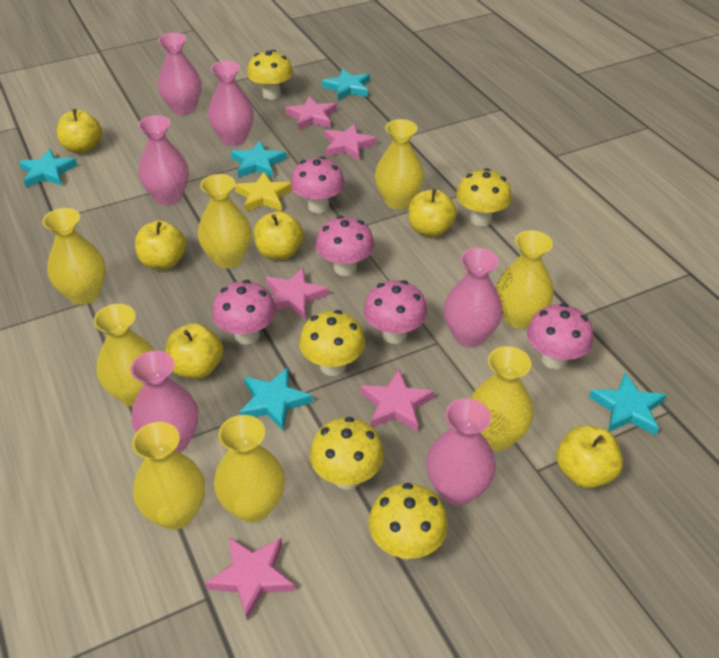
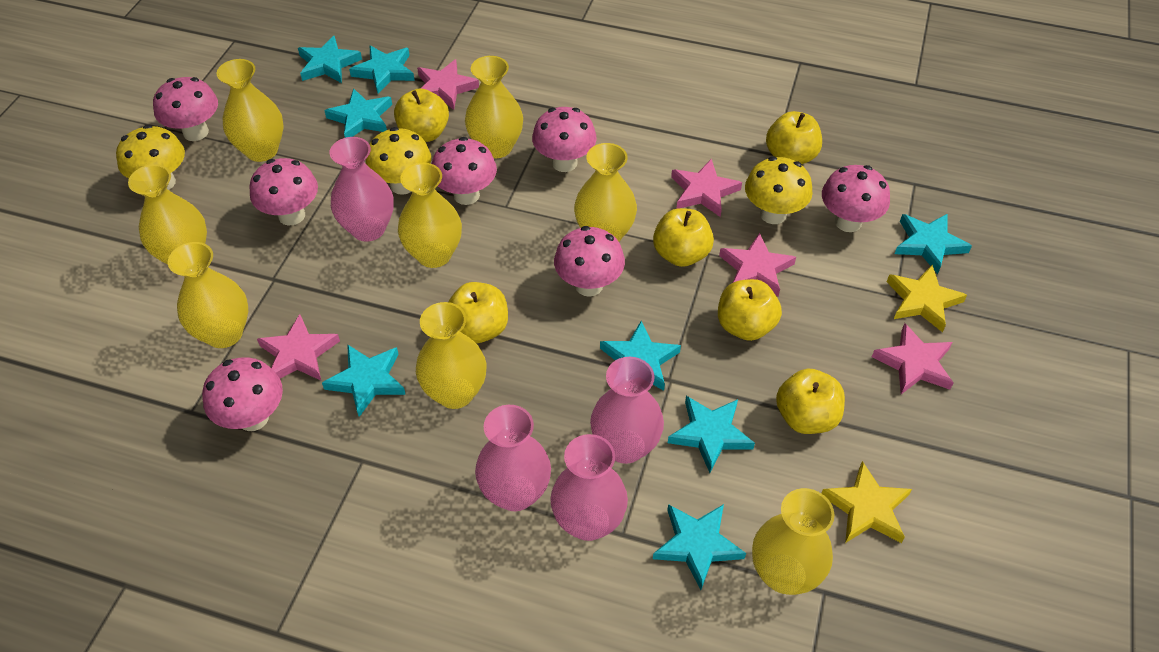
pink mushroom: [212,280,276,345] [291,156,345,213] [316,216,375,276] [364,280,427,344] [527,303,594,369] = 5 -> [153,77,218,141] [202,357,283,431] [249,158,318,226] [432,137,497,205] [532,107,597,172] [554,226,625,297] [822,165,890,232] = 7
pink vase: [130,351,198,453] [138,115,189,205] [158,33,201,115] [208,61,254,146] [426,398,496,505] [444,248,503,347] = 6 -> [329,137,394,242] [475,405,551,511] [550,434,628,541] [590,357,664,464] = 4
turquoise star: [19,149,78,188] [231,141,286,178] [239,367,313,431] [322,69,370,101] [589,373,666,435] = 5 -> [298,36,362,83] [322,344,406,417] [324,88,392,138] [349,45,415,94] [600,321,681,391] [653,504,746,590] [668,396,755,473] [895,213,972,274] = 8
yellow mushroom: [247,50,293,100] [299,310,365,376] [310,417,384,490] [368,483,448,559] [456,168,512,226] = 5 -> [116,125,185,190] [366,127,431,195] [745,157,813,224] = 3
yellow star: [235,172,292,212] = 1 -> [821,461,912,543] [887,265,967,332] = 2

